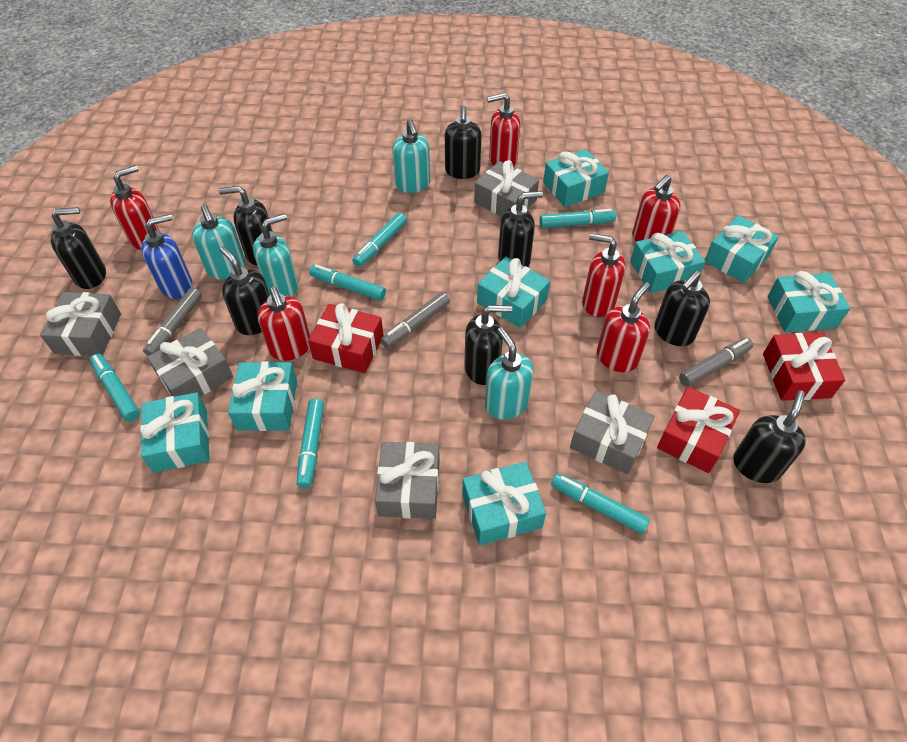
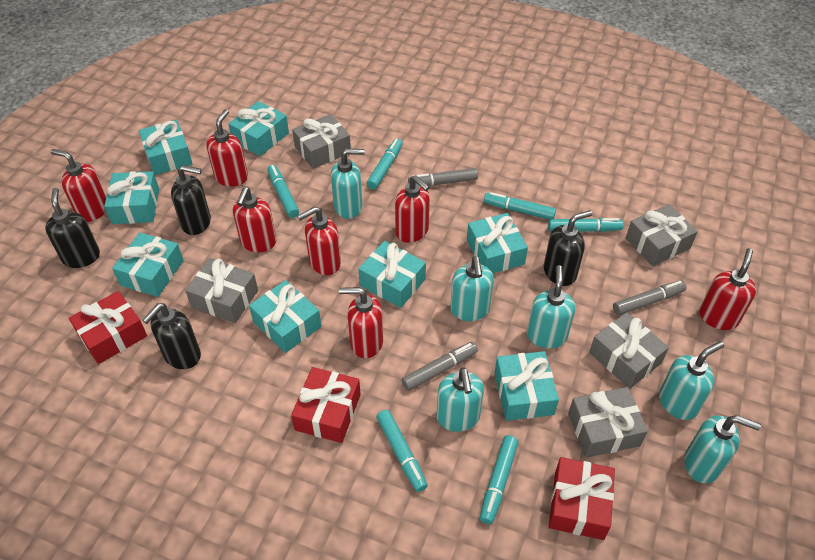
black soap dispenser: [51,207,106,289] [219,186,273,265] [220,246,270,335] [445,105,482,179] [465,305,512,385] [498,191,543,267] [655,271,710,346] [733,390,806,483] = 8 -> [45,188,100,268] [142,303,201,369] [171,165,211,235] [544,210,592,286] = 4
blue soap dispenser: [141,214,192,299] = 1 -> none = 0
red soap dispenser: [110,165,160,250] [257,287,310,361] [487,93,520,167] [582,233,625,317] [597,282,650,372] [632,175,680,242] = 6 -> [51,149,106,222] [206,109,248,187] [233,187,276,252] [297,206,341,275] [339,287,383,359] [395,175,430,243] [699,248,756,330] = 7
turquoise soap dispenser: [192,204,245,279] [253,213,298,297] [392,119,430,193] [485,327,534,419] = 4 -> [331,148,365,219] [437,367,484,432] [450,256,494,321] [527,265,576,348] [659,341,724,420] [684,415,761,483] = 6

